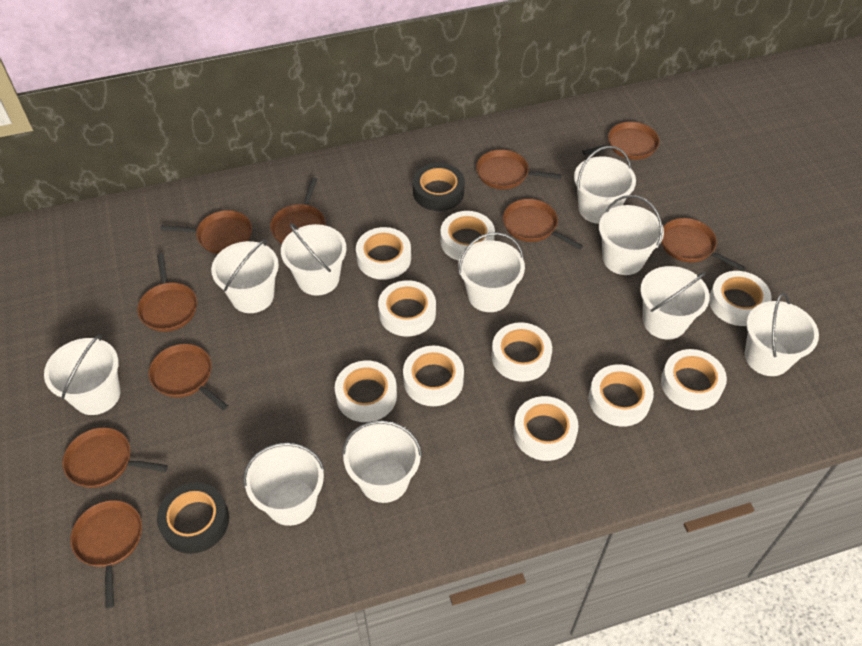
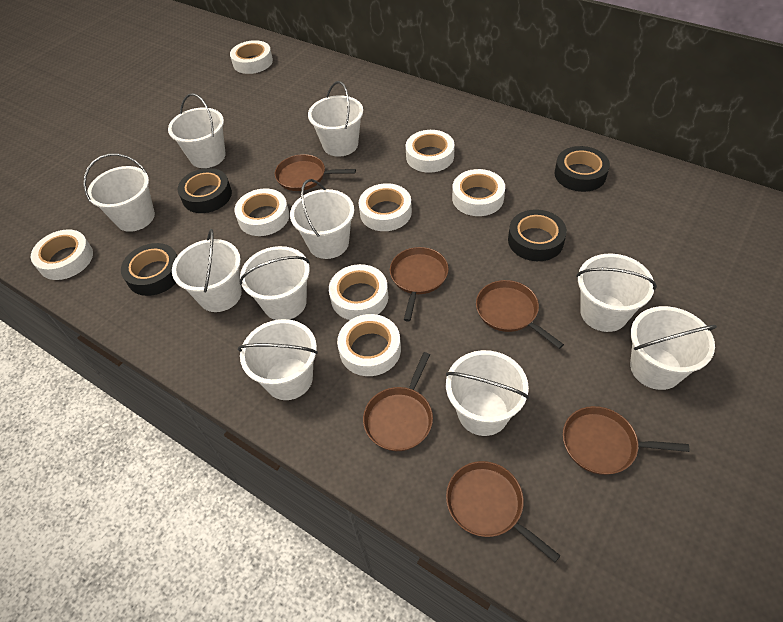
black tape: [157,482,229,554] [413,163,465,211] = 2 -> [121,243,177,296] [178,168,232,213] [508,209,567,261] [554,146,610,192] = 4
brown pan: [63,427,168,488] [70,500,142,609] [137,253,197,332] [149,344,228,411] [160,210,252,254] [270,177,325,244] [476,150,562,189] [503,199,583,250] [582,122,659,160] [661,218,746,271] = 10 -> [275,154,356,191] [363,352,433,451] [390,247,449,322] [446,461,561,562] [476,280,564,349] [563,406,690,475] = 6
white tape: [335,361,397,422] [356,227,411,280] [378,280,436,337] [403,346,464,406] [440,211,495,261] [491,322,552,382] [513,396,579,461] [589,364,654,427] [661,349,727,410] [709,271,771,326] = 10 -> [31,229,93,280] [230,40,273,74] [234,188,289,236] [329,264,389,320] [337,314,401,376] [359,183,412,231] [406,130,455,173] [452,169,505,216] = 8

